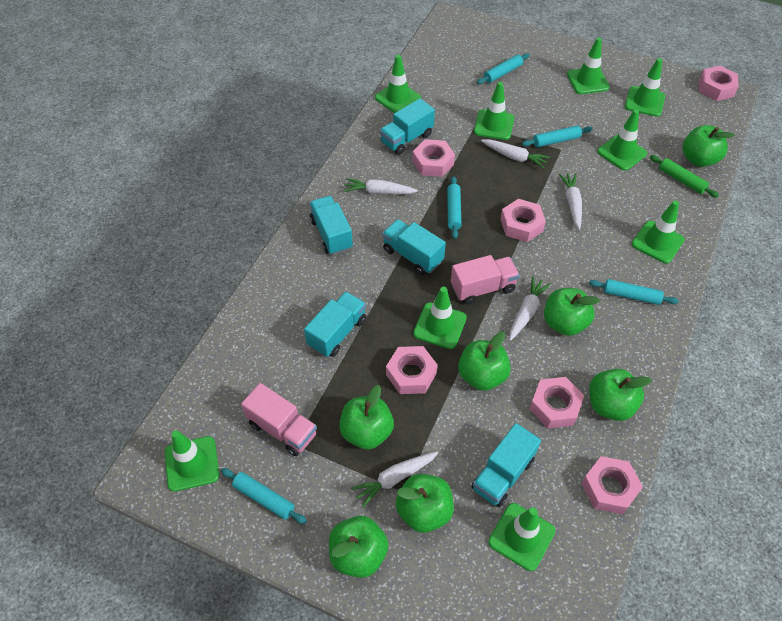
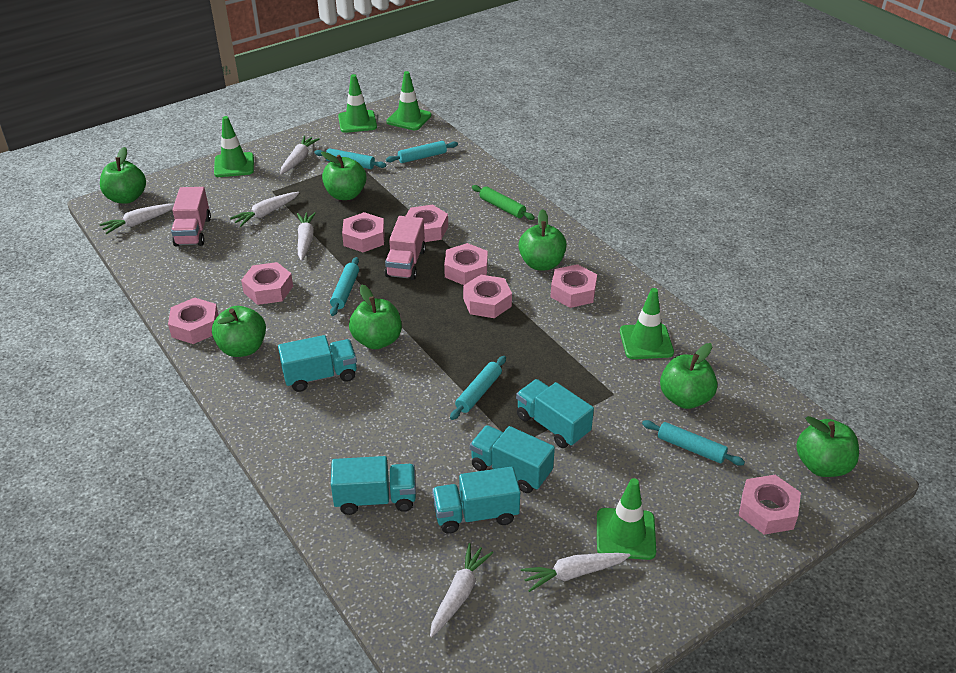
green traffic cone: [165,430,219,492] [375,55,421,113] [413,287,467,349] [474,82,514,140] [488,503,555,571] [567,37,609,94] [597,110,647,171] [625,58,665,117] [632,201,685,263] = 9 -> [214,116,254,177] [338,74,377,133] [386,71,431,130] [597,478,656,560] [620,288,674,359] = 5
pink nut: [386,346,438,394] [412,139,455,177] [501,199,546,242] [530,377,584,428] [582,456,643,514] [699,66,739,101] = 6 -> [168,298,219,344] [241,262,293,305] [342,212,385,252] [406,205,448,242] [444,243,488,285] [463,274,512,318] [551,264,597,308] [739,475,801,535] = 8
white carrot: [344,178,418,194] [351,451,438,508] [481,139,550,168] [509,276,551,341] [559,173,582,230] = 5 -> [99,203,174,234] [230,192,299,227] [280,136,319,174] [297,212,316,261] [430,543,493,638] [521,553,631,592] = 6

